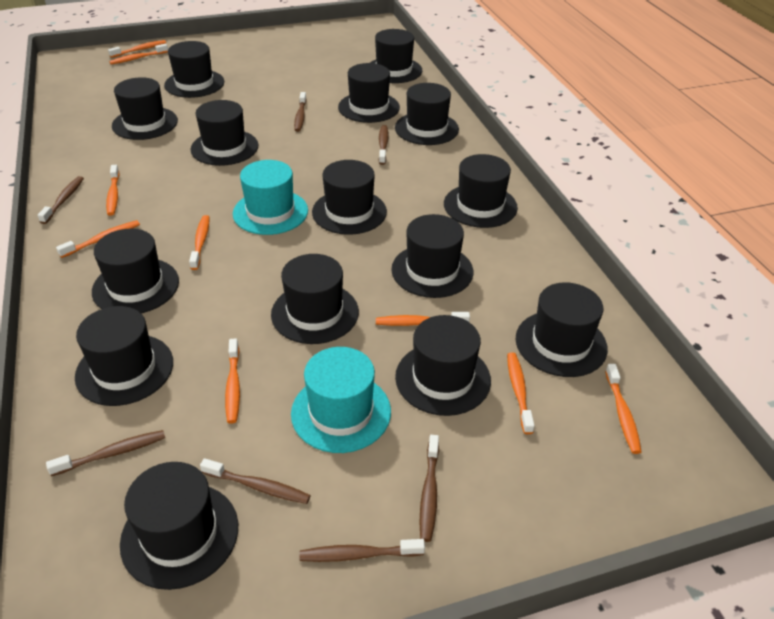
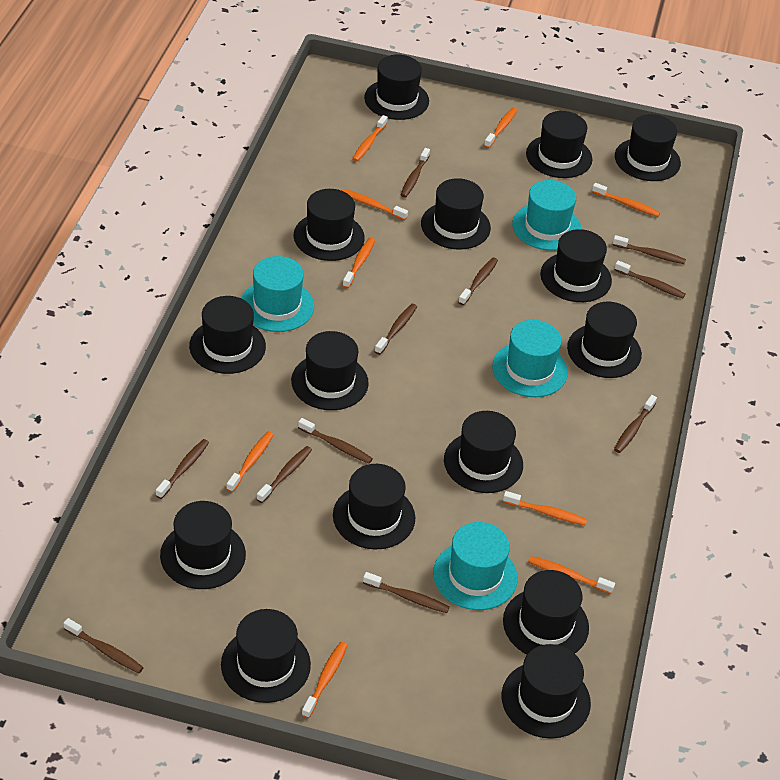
brown toothbrush: [38,176,84,224] [46,430,165,476] [200,458,311,504] [294,92,307,132] [299,539,425,562] [379,125,389,165] [420,435,439,542] = 7 -> [63,618,144,673] [156,439,209,499] [256,446,312,503] [298,418,373,464] [363,572,450,613] [374,304,417,355] [401,148,430,198] [458,257,498,305] [613,235,686,264] [614,260,685,298] [614,395,657,453] = 11
turquoise hat: [233,160,308,235] [291,347,391,453] = 2 -> [241,256,314,332] [433,522,518,610] [492,320,568,397] [512,180,582,251] = 4

